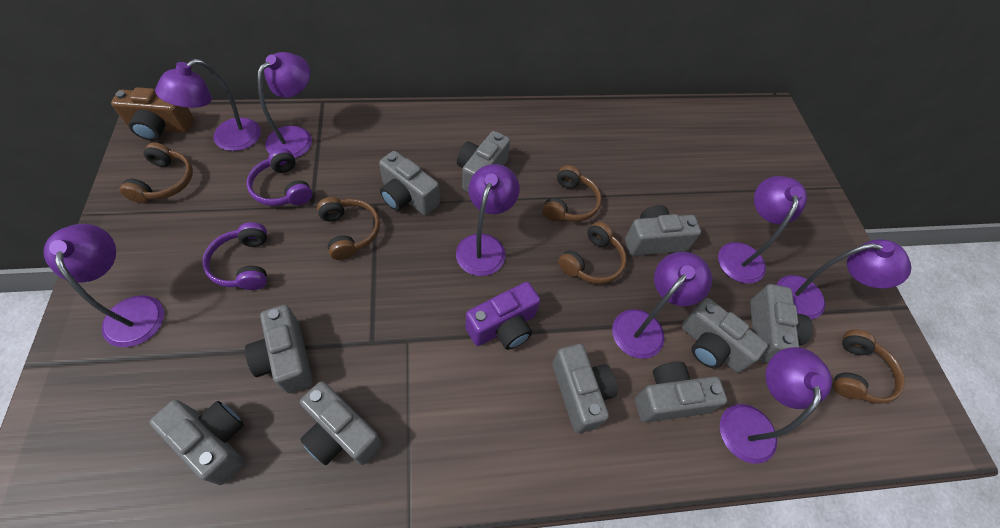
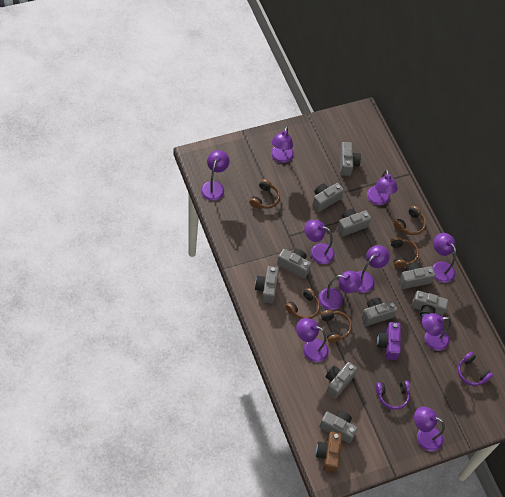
purple lamp: [43,224,164,347] [155,59,261,151] [257,52,312,158] [456,164,520,276] [612,252,712,359] [718,176,807,284] [720,347,832,464] [777,240,911,319] = 8 -> [201,150,230,201] [271,126,294,163] [296,318,329,362] [304,220,335,264] [318,271,362,310] [357,245,390,293] [367,170,398,205] [414,407,445,452] [422,313,451,351] [432,233,456,283] = 10

